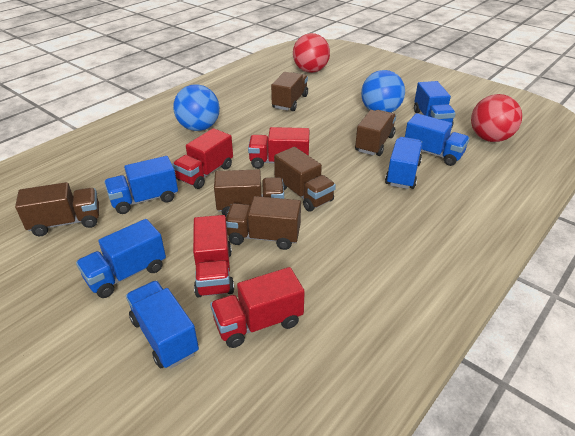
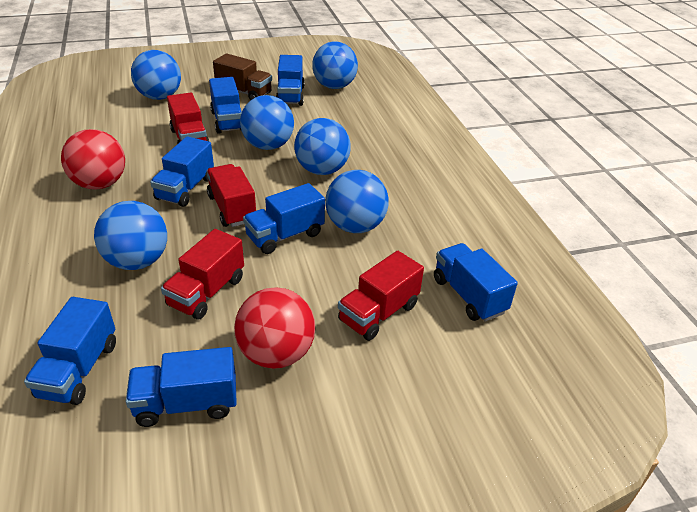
blue ball: [173,84,220,131] [361,70,405,113] = 2 -> [94,201,167,270] [131,50,181,100] [240,95,294,150] [294,118,351,175] [312,41,358,89] [325,170,389,233] = 6
blue truck: [76,219,166,298] [104,156,178,214] [126,281,199,368] [385,137,422,189] [405,113,470,166] [414,81,456,127] = 6 -> [24,297,116,405] [126,347,237,427] [150,136,214,207] [209,77,242,134] [243,183,325,254] [276,55,305,106] [434,243,518,322] = 7
brown truck: [15,182,99,236] [214,169,284,216] [226,196,301,250] [271,72,308,111] [274,147,336,211] [355,110,396,156] = 6 -> [213,53,272,100] = 1

